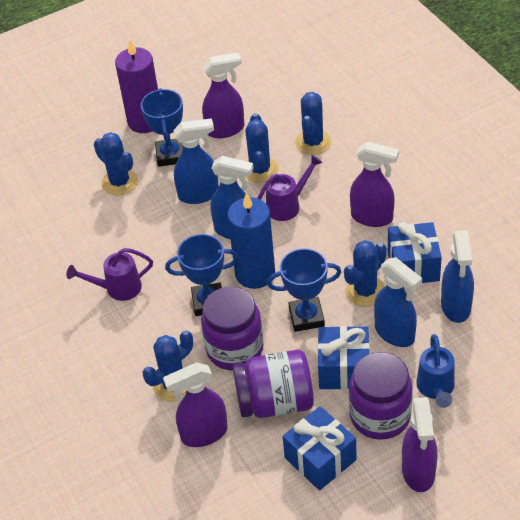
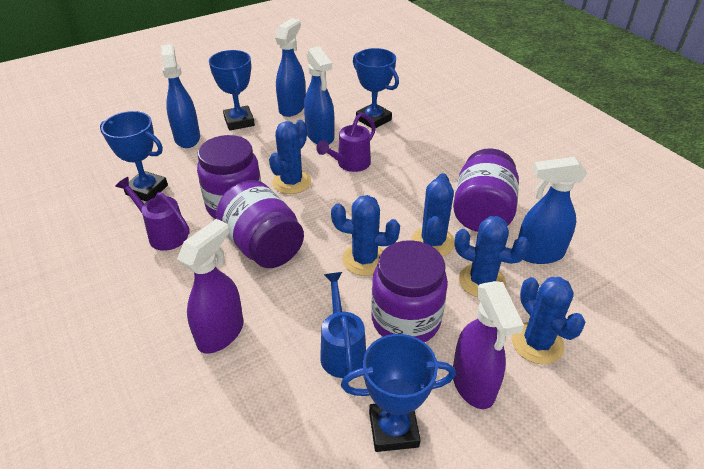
blue candle: [227,193,275,289] = 1 -> none = 0
blue gift: [283,406,356,490] [318,326,370,390] [388,222,442,283] = 3 -> none = 0
blue trophy: [141,88,183,167] [165,234,239,316] [267,248,341,332] = 3 -> [100,111,168,202] [209,50,255,131] [341,334,456,452] [353,48,399,128] = 4
purple candle: [115,40,158,133] = 1 -> none = 0
purple jar: [201,287,264,370] [233,350,314,418] [349,352,413,440] = 3 -> [197,135,261,219] [216,180,304,268] [371,240,448,342] [453,148,519,232] = 4
purple spray bottle: [163,363,228,447] [202,53,244,138] [350,142,399,227] [402,397,438,492] = 4 -> [177,219,244,354] [453,281,524,409] = 2

